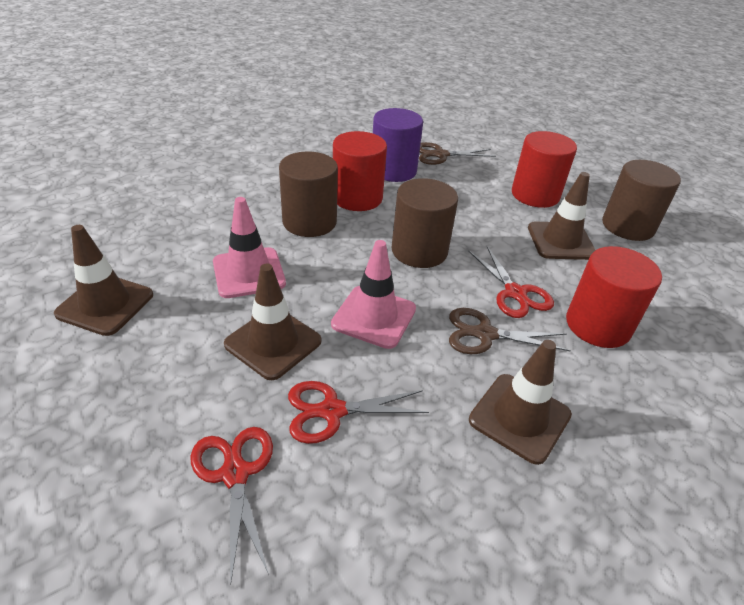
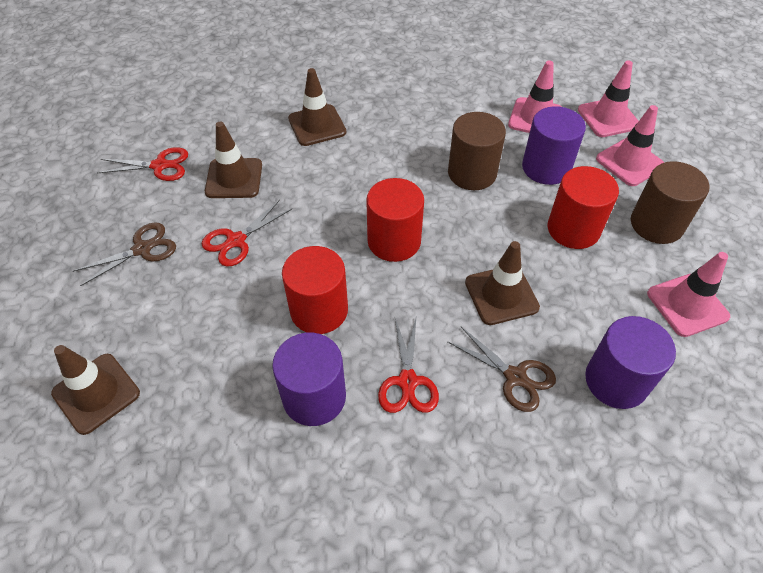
brown cylinder: [279,152,338,237] [392,178,458,268] [602,160,681,241] = 3 -> [448,112,506,190] [631,161,709,244] = 2
pink traffic cone: [213,197,286,298] [331,240,416,349] = 2 -> [508,60,562,133] [578,61,639,137] [596,105,664,186] [647,252,730,337] = 4
purple cylinder: [373,108,423,182] = 1 -> [272,332,346,426] [522,106,586,185] [585,316,676,409] = 3

